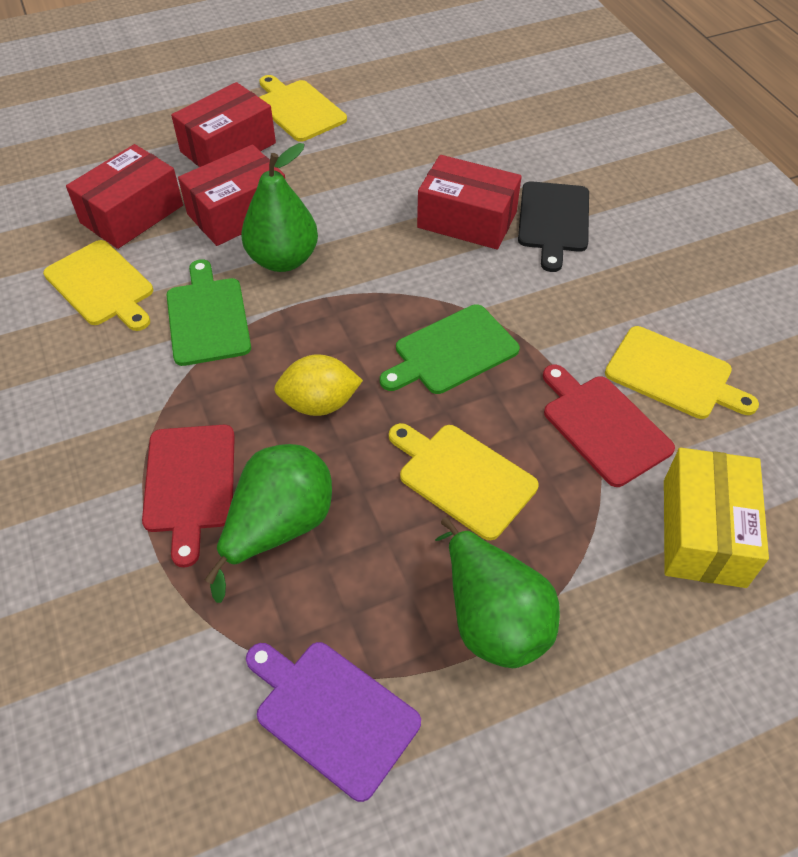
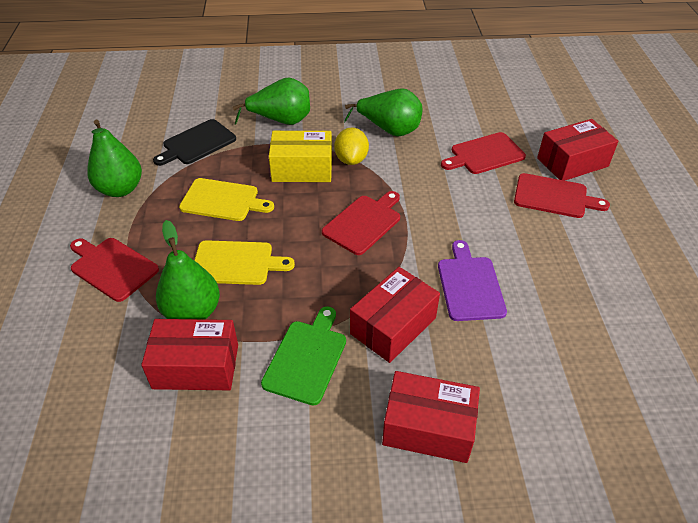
green cutting board: [167,259,251,366] [380,304,520,394] = 2 -> [261,306,346,406] = 1
green pear: [205,444,332,603] [241,143,318,272] [435,517,560,668] = 3 -> [87,120,142,197] [156,220,220,319] [233,77,310,125] [344,88,422,136] = 4
red cutting board: [142,425,235,567] [543,365,675,487] = 2 -> [70,238,159,302] [322,191,400,255] [441,132,526,174] [514,173,610,218] = 4
yellow cutting board: [43,240,153,331] [259,75,347,142] [389,423,539,540] [605,326,759,419] = 4 -> [179,178,274,221] [194,240,295,285] = 2

